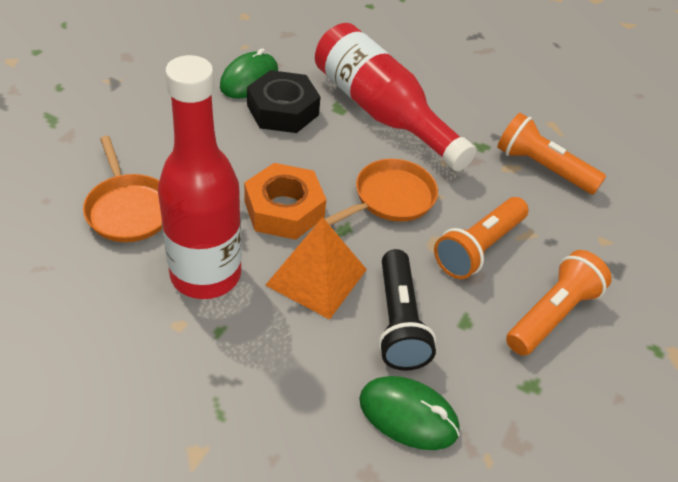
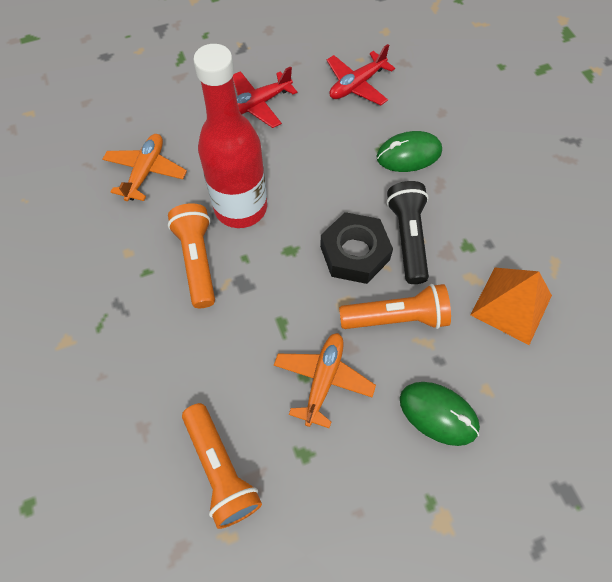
orange nut: [244,163,326,240] = 1 -> none = 0
orange pan: [83,136,162,242] [325,159,438,226] = 2 -> none = 0
orange plane: none = 0 -> [103,134,187,201] [274,333,376,428] = 2
red bottle: [158,55,242,299] [315,23,476,171] = 2 -> [193,44,267,228] = 1
red plane: none = 0 -> [233,66,297,128] [327,44,395,105] = 2

